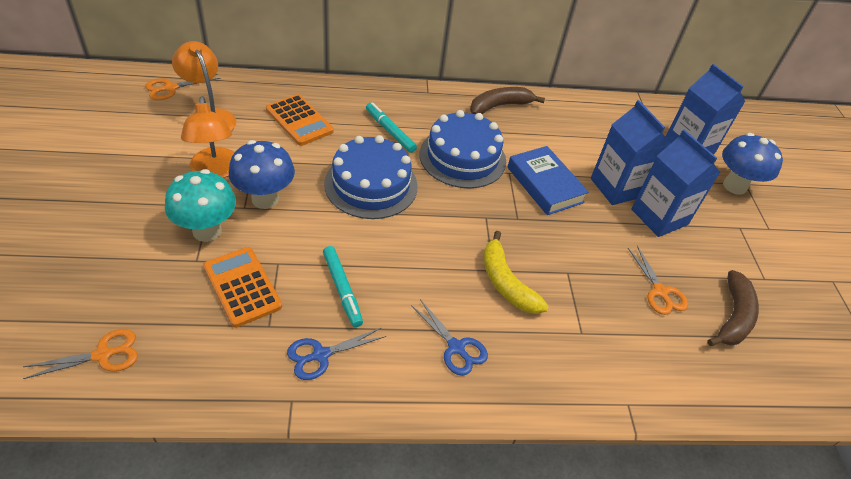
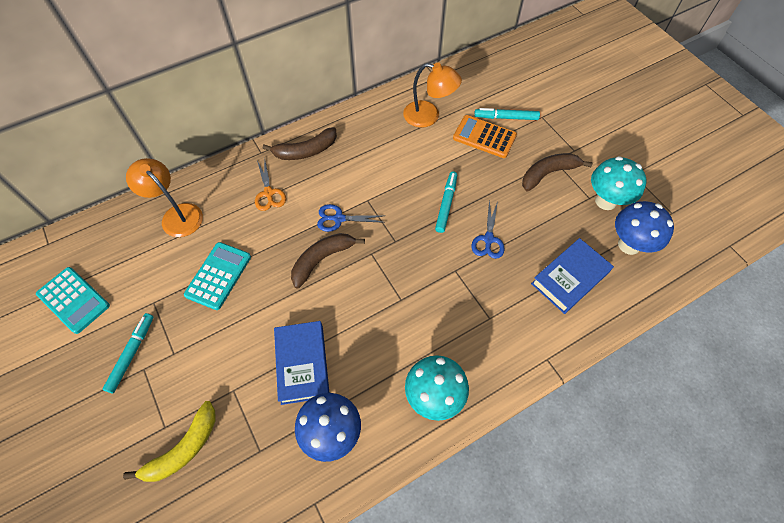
blue book: [508,146,589,215] = 1 -> [274,321,329,405] [531,238,614,314] = 2
blue cake: [324,135,418,219] [420,110,506,188] = 2 -> none = 0
blue carton: [591,100,671,205] [631,130,720,237] [666,64,745,154] = 3 -> none = 0
brown banana: [470,87,545,114] [708,270,759,346] = 2 -> [263,127,337,160] [291,233,365,289] [522,153,593,192] = 3
orange calculator: [203,247,282,328] [266,94,334,146] = 2 -> [453,115,517,158] = 1
orange scissors: [23,329,138,379] [145,74,220,100] [628,246,688,315] = 3 -> [255,157,286,211] = 1
turquoise calculator: none = 0 -> [36,267,110,334] [184,242,251,310] = 2
turquoise marker: [323,246,363,327] [366,102,417,153] = 2 -> [102,313,153,393] [435,171,457,233] [474,108,540,120] = 3
turquoise mushroom: [165,169,236,242] = 1 -> [405,355,469,421] [591,156,646,210] = 2

